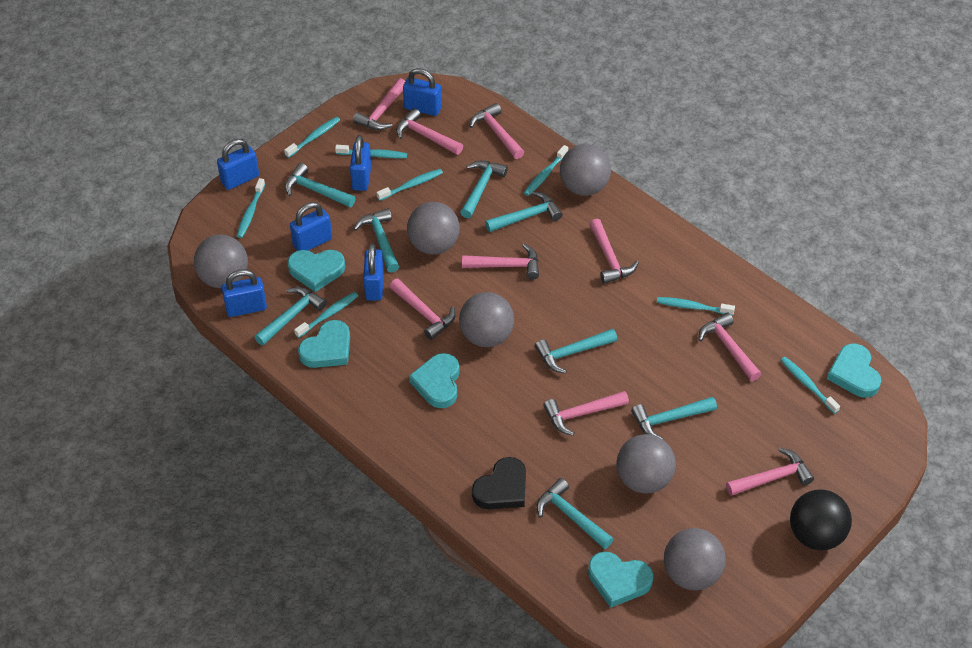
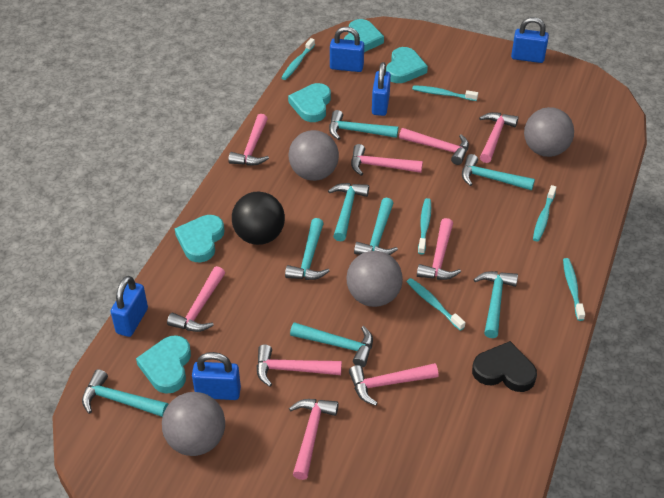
blue padlock: [217,139,259,190] [222,269,267,317] [290,202,332,251] [350,135,371,191] [363,243,384,301] [403,68,442,116] = 6 -> [110,276,148,337] [192,352,241,400] [330,27,364,72] [372,62,391,116] [511,17,549,63] = 5
grey ball: [194,235,248,288] [407,202,460,255] [459,292,514,347] [560,144,611,196] [617,434,676,494] [664,528,726,590] = 6 -> [162,392,225,456] [289,130,339,181] [346,251,403,307] [524,107,574,157] = 4
turquoise toothbrush: [237,178,265,238] [284,117,340,158] [294,292,358,338] [335,145,407,158] [376,169,443,201] [524,145,568,196] [657,297,735,316] [781,357,840,414] = 8 -> [281,38,315,80] [407,278,466,331] [412,85,478,101] [418,198,431,255] [533,185,557,242] [563,258,585,321] = 6

